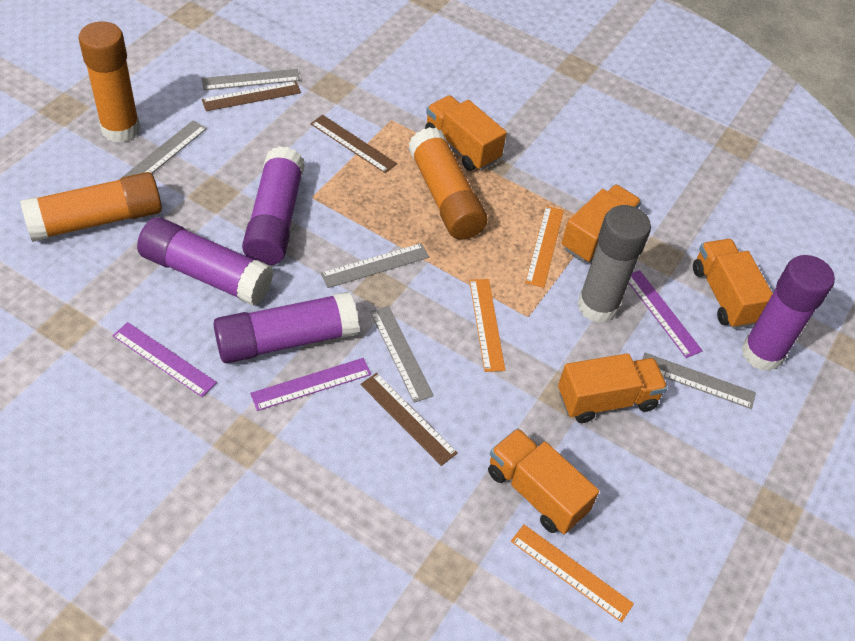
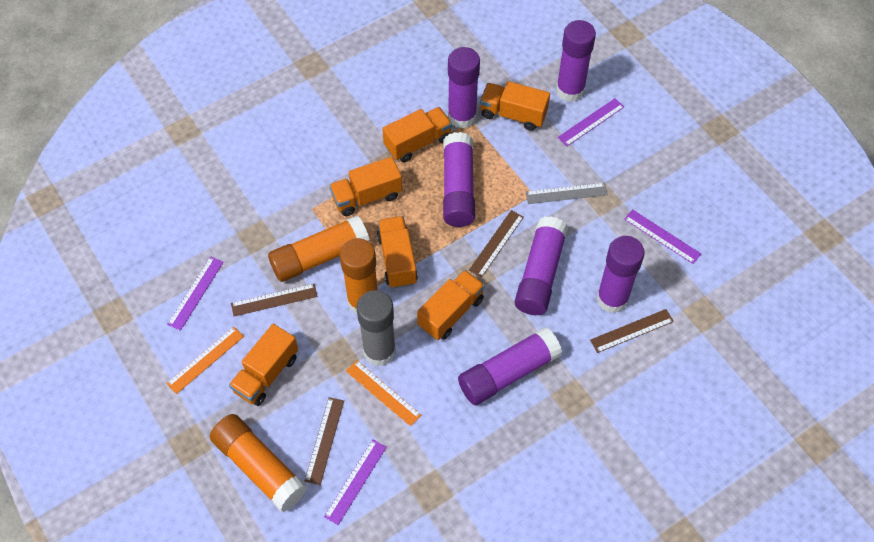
brown ruler: [202,81,301,111] [310,115,397,173] [360,373,458,466] = 3 -> [231,284,318,316] [304,397,344,485] [469,210,524,278] [590,309,674,353] = 4
grey ruler: [123,120,207,177] [202,69,300,90] [321,243,429,288] [370,306,434,403] [643,353,756,409] = 5 -> [526,183,608,204] = 1
orange ruler: [469,279,505,372] [511,525,634,622] [525,206,564,288] = 3 -> [166,327,244,394] [346,360,421,427] = 2
orange truck: [425,95,507,171] [488,428,599,534] [558,353,668,423] [562,184,642,263] [693,239,773,329] = 5 -> [229,324,298,406] [329,157,402,216] [377,216,418,289] [382,107,452,162] [417,270,485,340] [480,81,550,131] = 6
purple glue stick: [137,217,273,305] [214,292,359,363] [242,146,305,265] [741,255,835,371] = 4 -> [443,132,475,227] [448,47,480,129] [458,327,562,405] [515,216,568,315] [556,20,596,102] [597,236,645,313] = 6
purple ruler: [112,322,217,397] [250,358,371,411] [629,270,703,358] = 3 -> [167,257,224,331] [324,439,387,525] [558,98,624,146] [624,209,701,264] = 4

